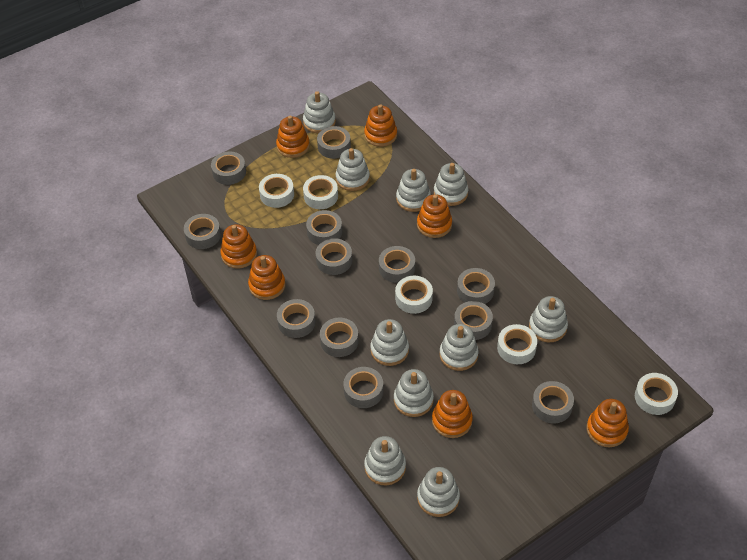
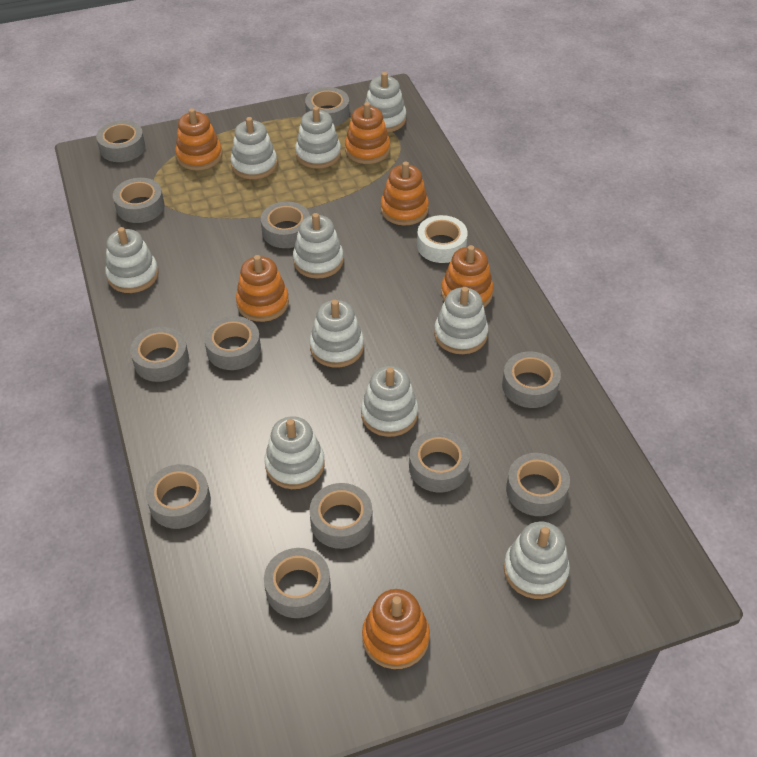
orange stacking toy: [220,224,257,269] [248,255,285,300] [276,116,310,158] [364,104,397,147] [417,194,452,238] [432,390,473,438] [587,399,629,447] = 7 -> [175,108,222,171] [236,255,289,322] [345,102,390,164] [362,589,430,669] [381,162,429,226] [441,245,493,307] = 6
white tape: [259,174,294,208] [303,175,338,209] [395,276,433,314] [497,324,537,364] [635,373,678,415] = 5 -> [417,215,468,263] = 1

